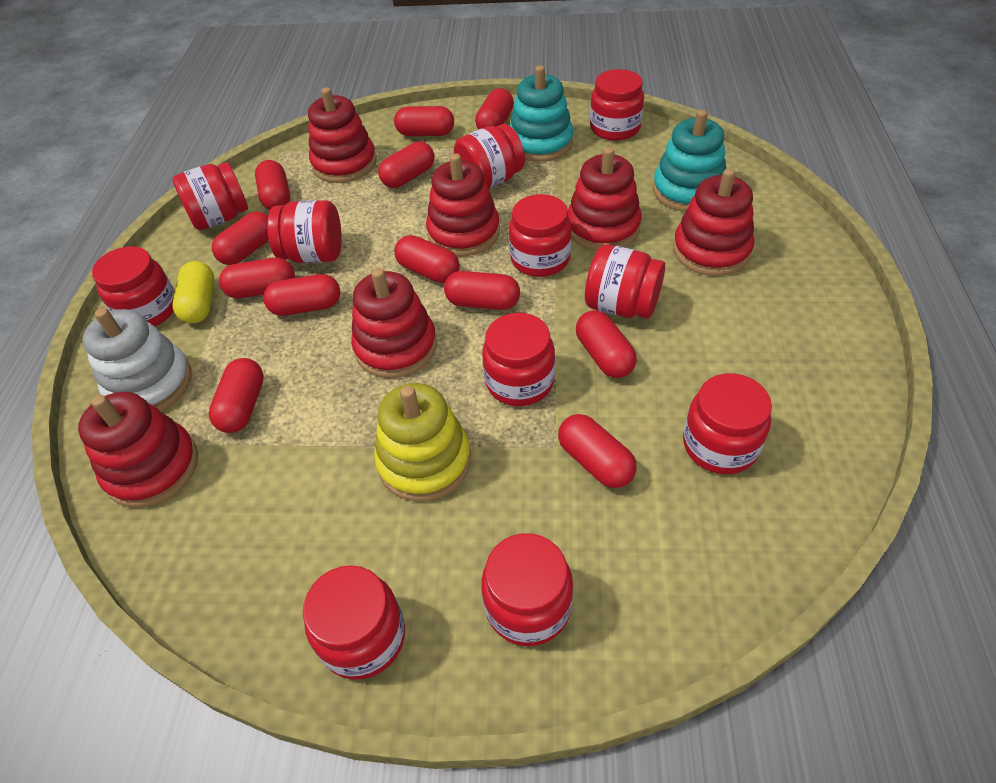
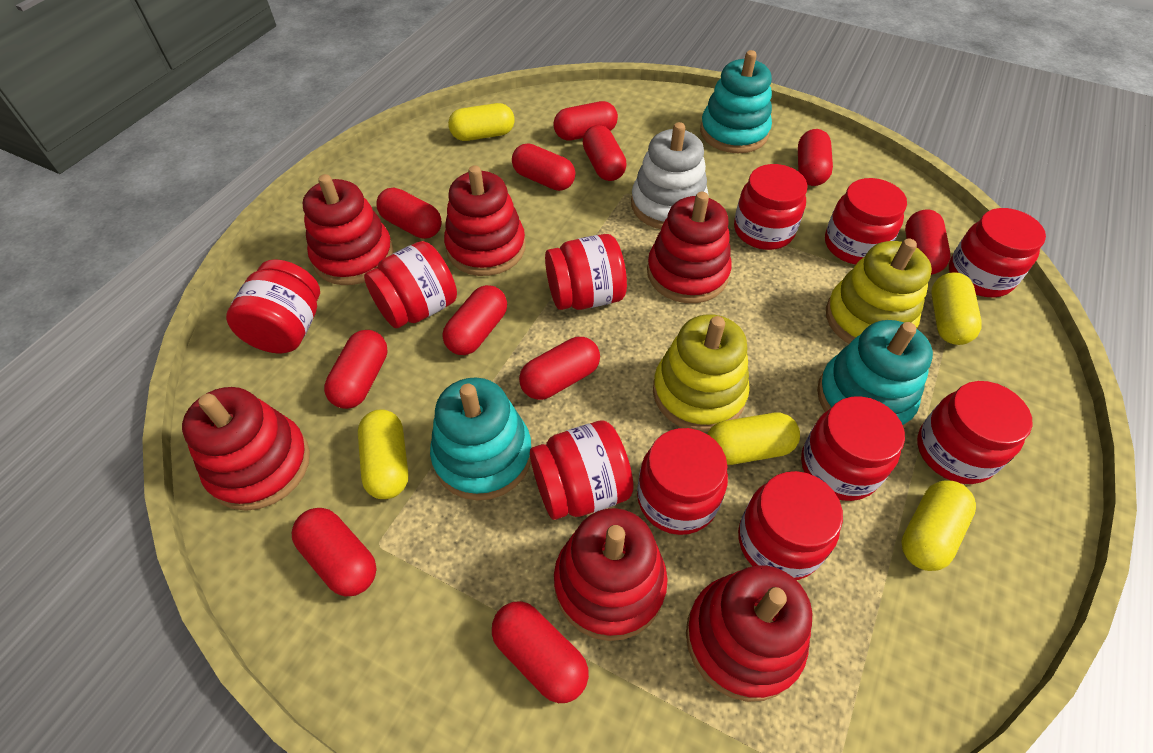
red capsule: [209,358,264,433] [212,211,269,265] [219,257,295,298] [255,160,290,210] [263,274,341,316] [378,141,434,188] [394,106,454,136] [394,235,460,283] [444,271,520,310] [475,88,514,130] [558,414,637,488] [576,310,637,378] = 12 -> [292,508,377,597] [324,330,388,409] [376,188,442,239] [443,285,507,355] [492,601,589,703] [512,143,576,191] [519,337,600,400] [553,101,618,141] [583,125,627,181] [798,129,833,186] [905,210,950,275] = 11
turquoise stacking toy: [509,65,573,162] [653,110,726,212] = 2 -> [430,378,532,501] [700,50,772,153] [817,320,933,428] = 3
yellow capsule: [172,261,214,323] = 1 -> [358,409,408,499] [448,103,515,141] [707,413,800,465] [901,480,976,571] [931,273,982,345] = 5
yellow stacking toy: [374,383,471,502] = 1 -> [653,314,750,432] [826,239,932,344] = 2

